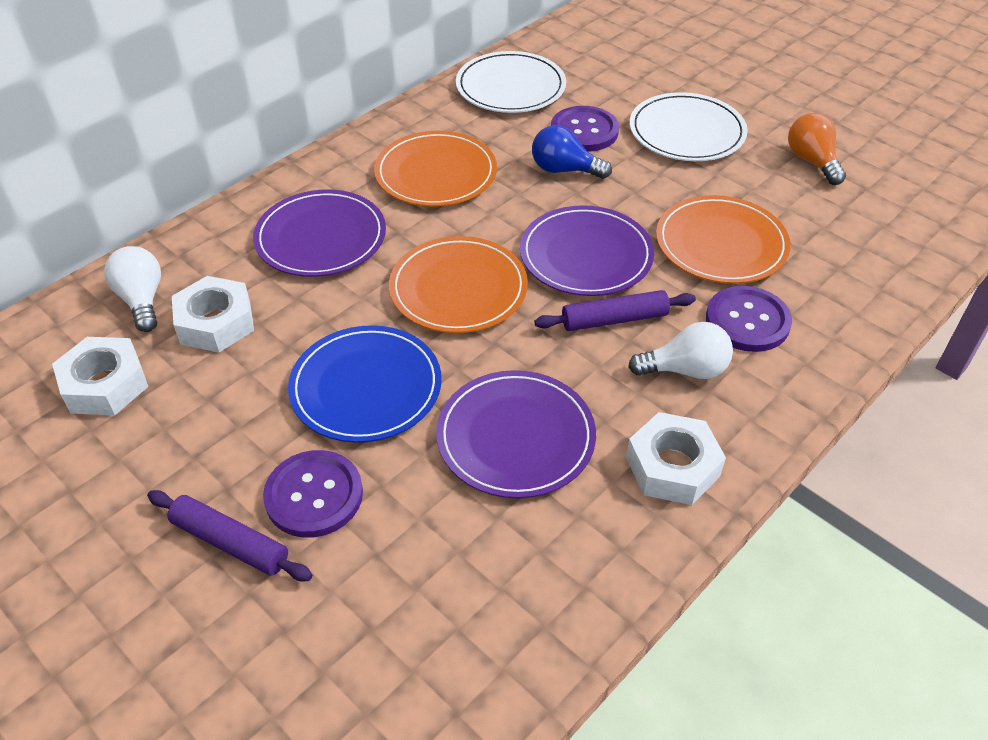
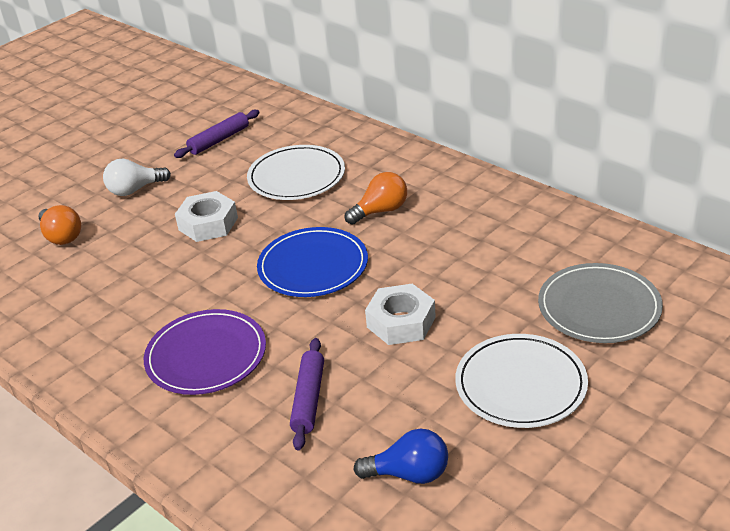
grey plate: none = 0 -> [538,263,663,343] = 1
orange light bulb: [788,113,846,185] = 1 -> [38,205,81,245] [345,172,407,225] = 2
orange plate: [374,131,497,207] [389,236,528,333] [656,195,791,284] = 3 -> none = 0
purple button: [263,450,363,538] [551,106,619,152] [706,286,792,352] = 3 -> none = 0
purple plate: [253,190,386,277] [436,370,596,498] [520,205,654,296] = 3 -> [144,309,266,395] = 1
white light bulb: [104,246,161,332] [628,322,733,379] = 2 -> [103,158,171,196] = 1
white nut: [52,337,148,415] [172,276,254,352] [626,412,726,505] = 3 -> [175,191,238,242] [365,284,436,345] = 2

